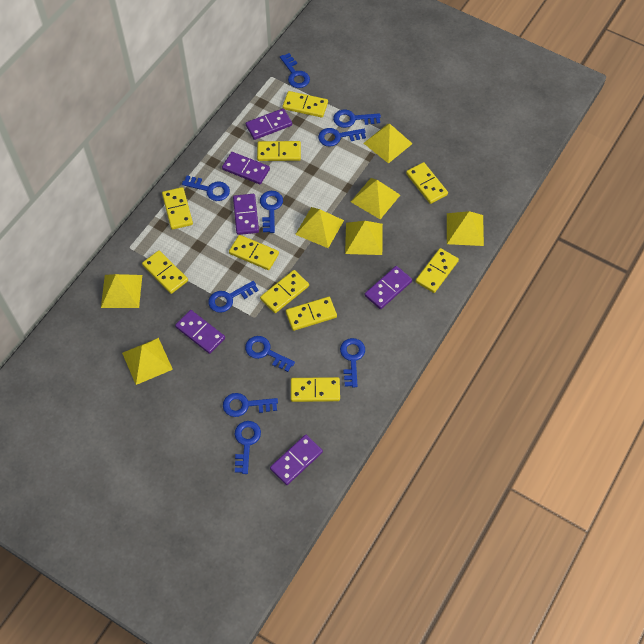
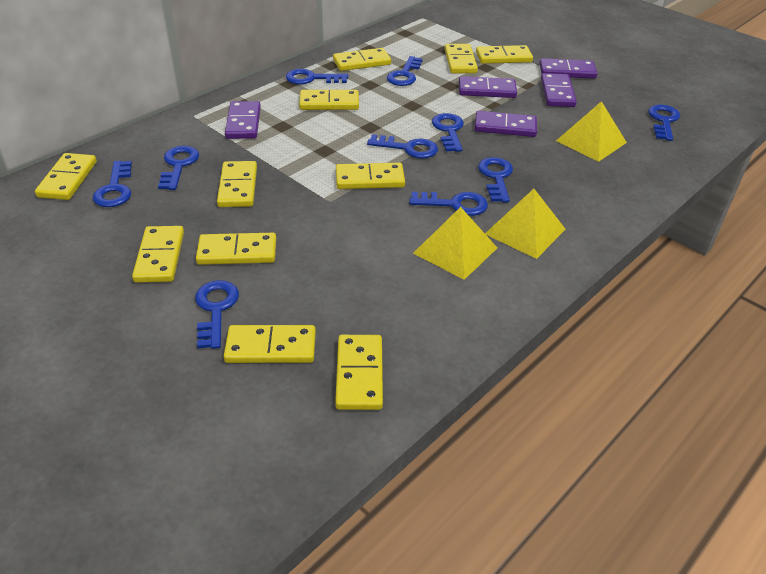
purple domino: [175,310,225,354] [222,152,270,184] [233,194,259,235] [246,108,292,140] [270,435,323,485] [365,266,412,309] = 6 -> [225,101,261,139] [459,76,517,98] [475,111,537,137] [539,58,597,79] [541,73,577,107] = 5
yellow domino: [142,250,188,294] [162,187,193,230] [229,235,279,270] [257,141,301,161] [260,270,309,313] [283,91,328,118] [286,297,337,331] [291,377,340,402] [406,162,448,204] [416,248,459,293] = 10 -> [35,153,97,200] [132,226,184,283] [196,233,276,265] [217,161,257,207] [224,325,316,363] [299,90,359,110] [333,48,391,71] [335,335,383,410] [336,163,405,189] [444,44,478,73] [476,45,533,64] = 11
yellow pyramid: [101,274,142,308] [122,338,173,385] [295,207,344,248] [345,221,383,255] [351,178,400,219] [364,124,413,164] [447,211,484,246] = 7 -> [413,207,497,280] [485,189,566,259] [556,101,627,162] = 3

